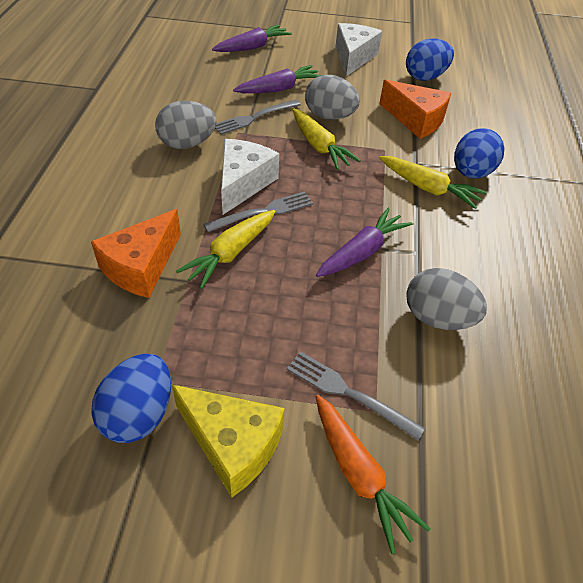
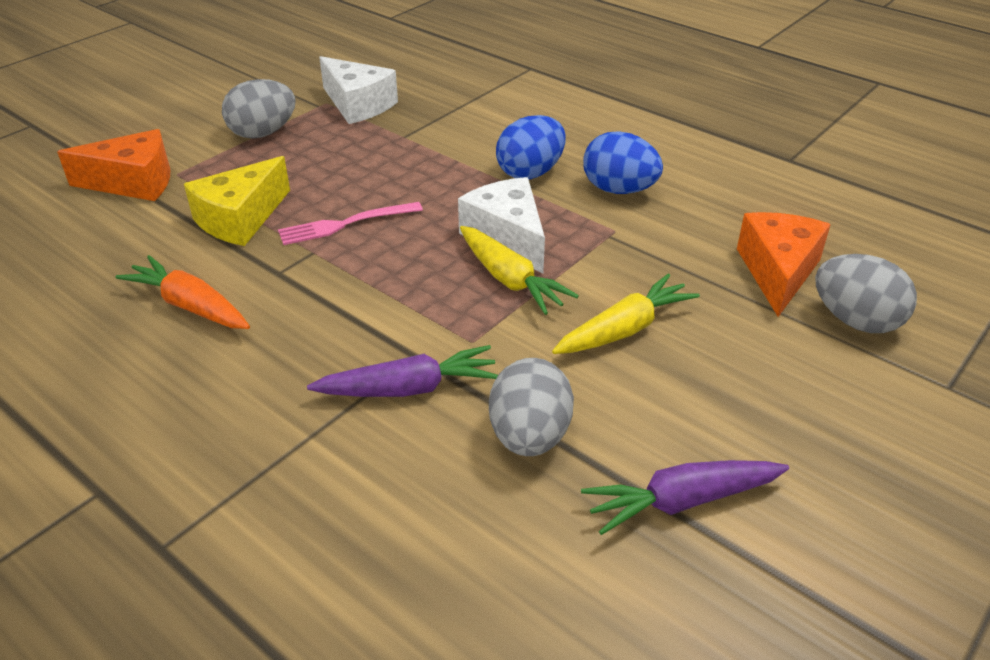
blue egg: [91,354,171,443] [406,39,454,81] [454,128,505,179] = 3 -> [496,115,565,180] [583,132,663,194] = 2
grey fork: [203,192,313,232] [215,100,301,135] [287,351,425,440] = 3 -> none = 0
pink fork: none = 0 -> [278,202,423,245] = 1
purple carrot: [212,24,292,52] [233,65,321,93] [316,208,412,277] = 3 -> [307,345,498,397] [581,460,789,535] = 2
yellow carrot: [176,210,276,289] [293,109,361,170] [379,156,487,209] = 3 -> [460,226,579,315] [552,274,700,354] = 2

